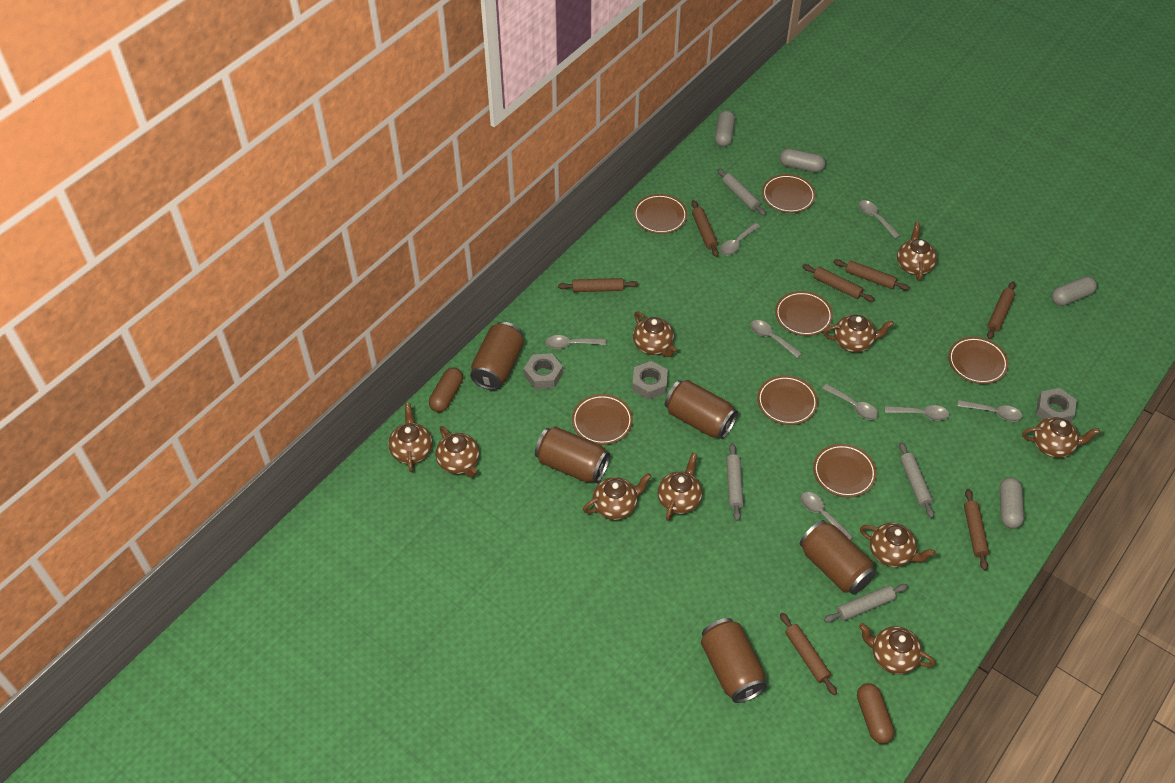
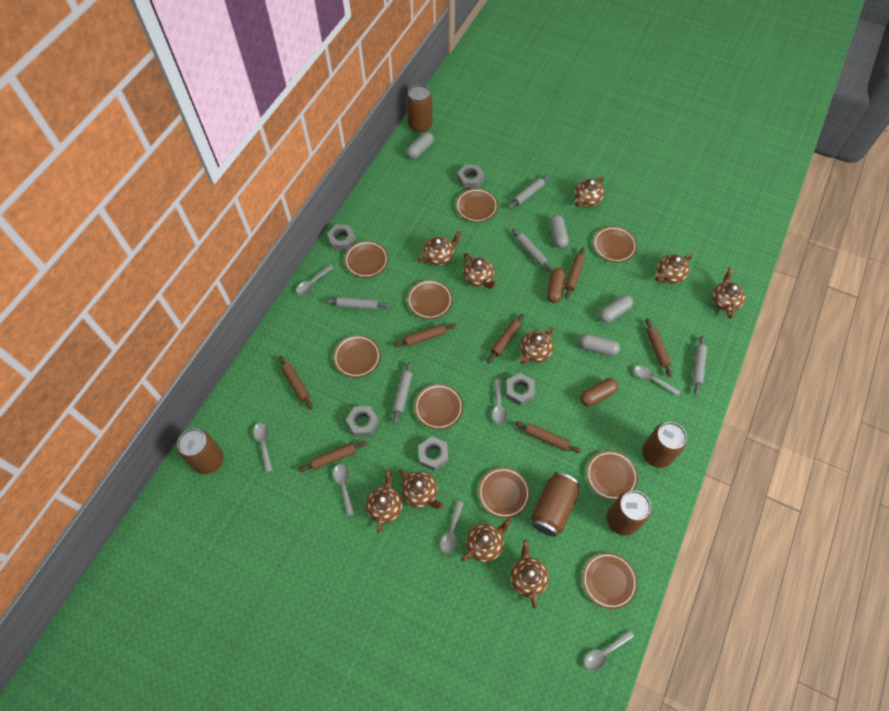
brown plate: [572,394,633,445] [633,194,688,234] [757,375,818,425] [762,174,816,213] [775,291,833,336] [813,444,877,497] [948,337,1009,384] = 7 -> [333,335,381,378] [344,241,388,278] [407,280,453,319] [414,384,463,430] [456,188,498,222] [478,467,530,518] [582,552,638,609] [586,451,638,500] [593,226,637,262] = 9
grey nut: [524,353,563,389] [632,361,668,400] [1036,388,1076,423] = 3 -> [327,224,356,251] [346,406,379,437] [418,436,448,471] [457,164,484,189] [506,373,535,406] = 5
grey rolling pin: [717,169,766,216] [726,443,744,521] [824,584,908,622] [899,442,934,518] = 4 -> [325,297,390,310] [392,362,412,424] [508,175,550,209] [512,228,552,272] [692,336,707,396] = 5
grey spoon: [545,335,606,349] [720,223,760,255] [751,320,802,358] [801,492,853,540] [822,384,878,420] [858,200,901,239] [885,405,949,421] [958,400,1022,421] = 8 -> [253,423,272,472] [296,265,333,295] [333,464,354,516] [440,501,464,554] [492,379,507,425] [584,630,634,671] [634,365,680,396] = 7

